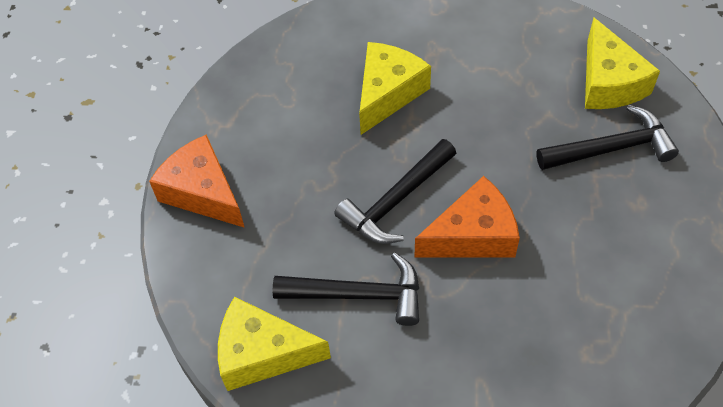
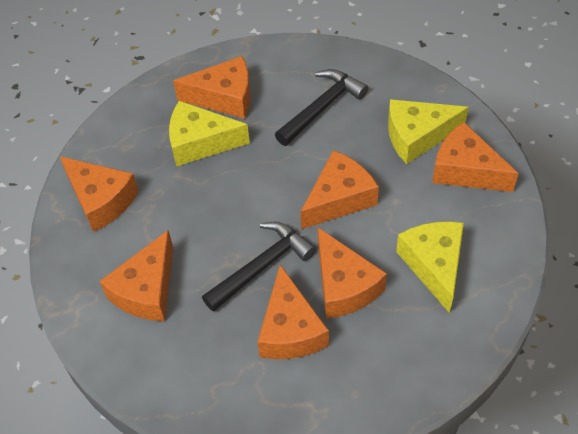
black hammer: [273,252,419,326] [334,139,456,244] [536,105,679,170] = 3 -> [202,222,316,312] [275,69,368,146] = 2
orange cheese: [149,135,245,228] [414,176,520,258] = 2 -> [59,156,139,232] [99,230,173,321] [173,56,250,119] [258,265,329,359] [300,150,379,229] [318,227,387,319] [432,122,519,192] = 7

